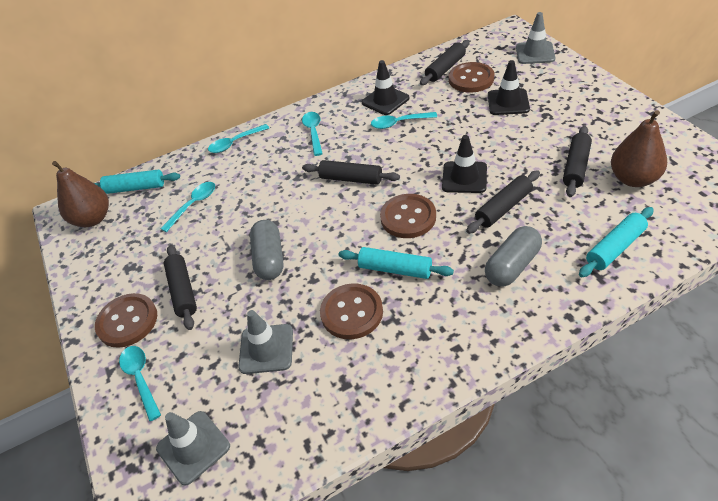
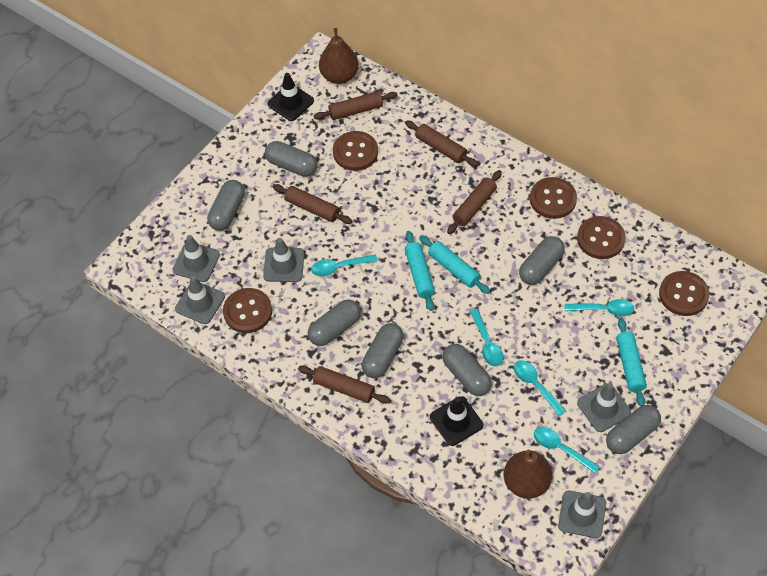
black rolling pin: [164,245,197,330] [302,160,400,185] [420,40,470,85] [466,170,540,234] [563,126,592,197] = 5 -> none = 0
black traffic cone: [362,60,409,115] [442,135,487,193] [488,60,530,115] = 3 -> [267,73,314,121] [430,396,483,446] = 2
brown button: [95,293,157,348] [320,283,383,339] [380,194,436,238] [449,62,495,93] = 4 -> [223,288,272,333] [333,131,378,171] [530,177,577,219] [577,216,626,259] [659,271,710,316] = 5
brown rolling pin: none = 0 -> [273,184,352,224] [298,366,390,404] [314,91,398,120] [405,121,478,167] [447,170,502,234] = 5
grey capsule: [250,220,284,280] [485,226,542,287] = 2 -> [207,180,245,231] [265,141,318,177] [308,299,361,346] [362,323,404,378] [442,344,492,396] [519,236,565,285] [606,405,661,454] = 7
grey traffic cone: [156,411,230,486] [238,310,293,374] [516,12,555,64] = 3 -> [172,235,220,282] [175,276,225,324] [263,238,304,282] [558,491,606,538] [577,383,631,432] = 5

